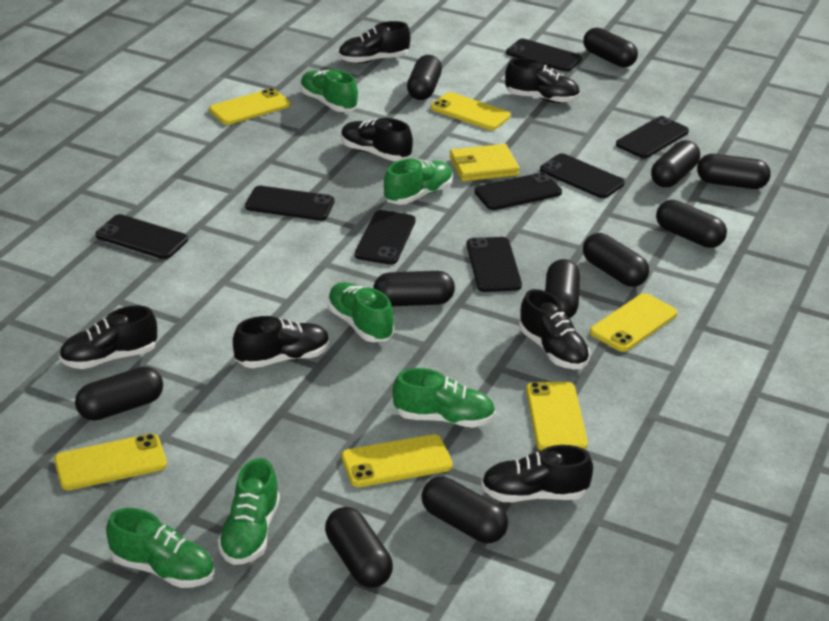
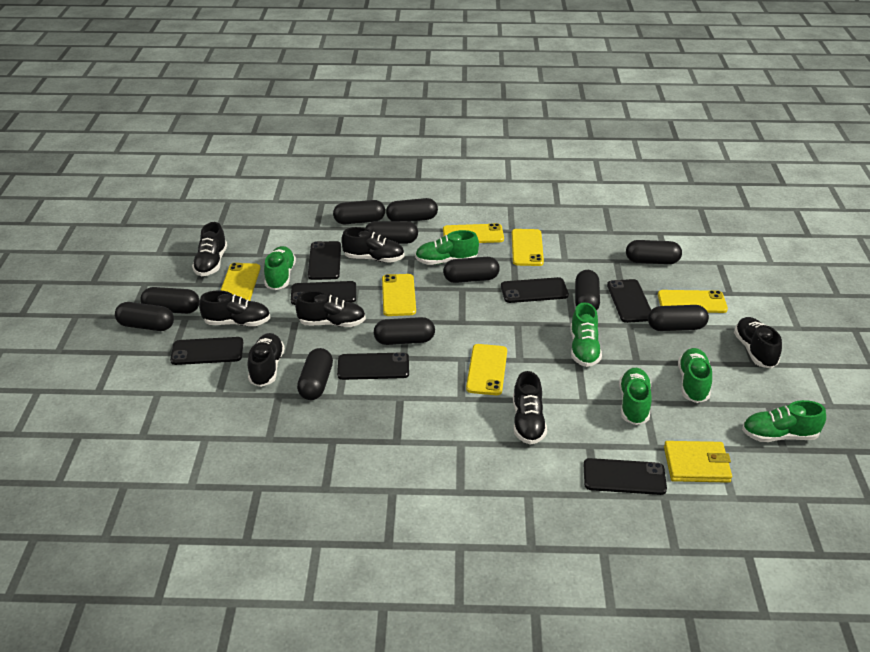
black phone: [95,214,188,259] [245,186,335,221] [355,210,416,265] [466,237,522,292] [474,172,562,210] [506,39,582,72] [540,153,625,198] [616,116,689,158] = 8 -> [170,337,244,365] [291,281,356,305] [308,241,341,280] [337,352,409,380] [501,277,569,303] [584,458,667,495] [607,279,651,323] = 7

